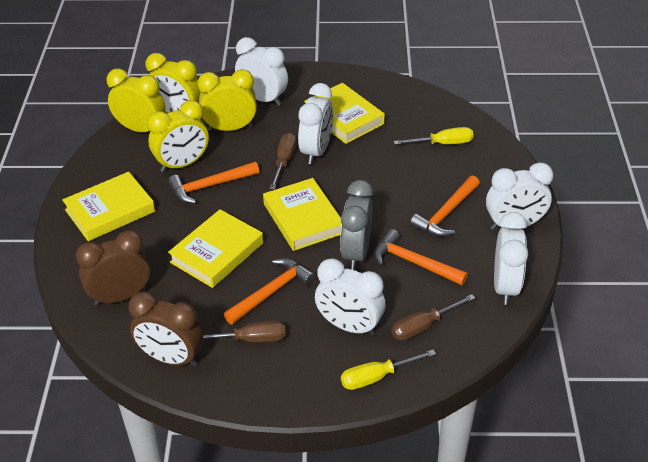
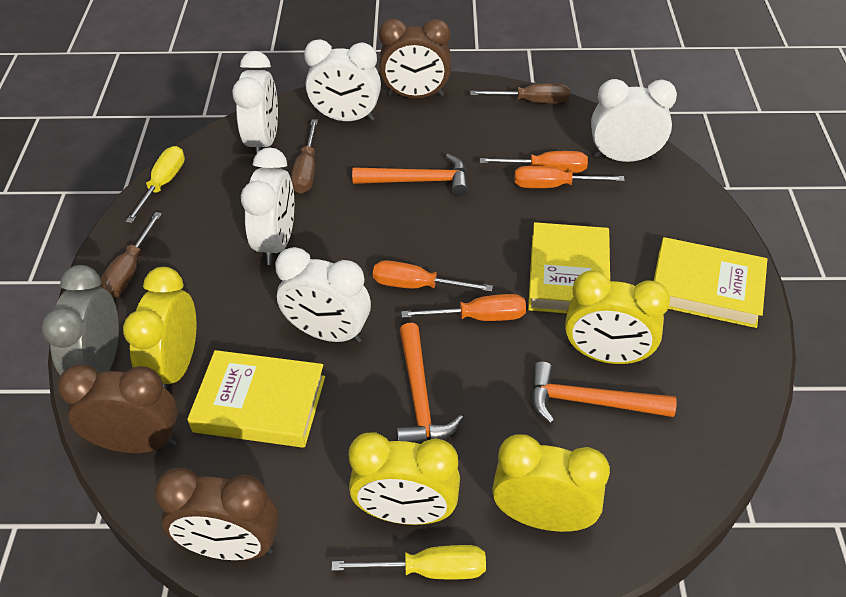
brown clock: [76,230,150,306] [129,292,203,367] = 2 -> [58,364,178,453] [154,468,279,560] [379,19,451,98] = 3
orange hammer: [168,162,259,204] [224,258,315,325] [374,229,468,285] [410,176,480,237] = 4 -> [352,154,468,196] [396,323,463,444] [531,361,677,424] = 3
orange screwdriver: none = 0 -> [373,260,493,292] [401,294,526,321] [480,151,588,173] [514,166,625,188] = 4
yellow book: [62,172,155,241] [168,209,263,288] [263,178,342,251] [304,83,385,144] = 4 -> [187,350,325,448] [528,222,610,314] [654,237,767,328] = 3

